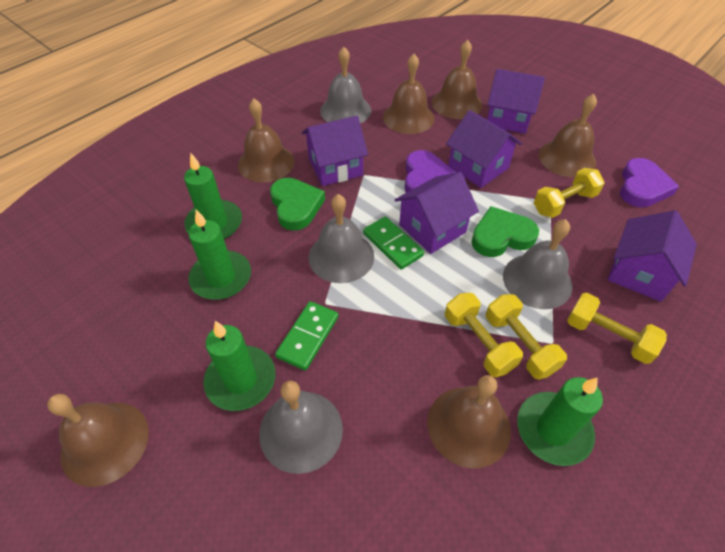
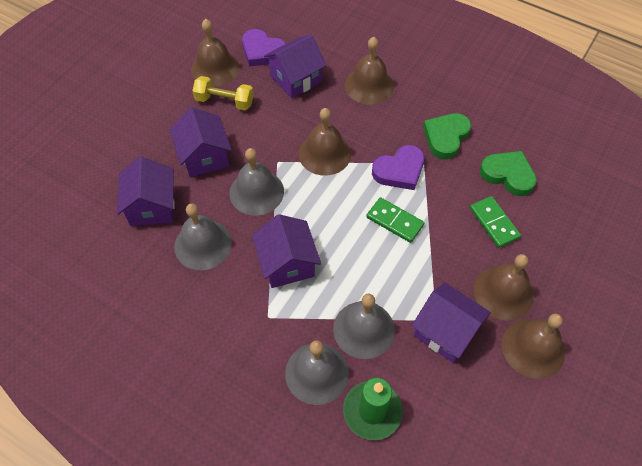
brown bell: [47,394,149,487] [238,99,295,183] [383,54,435,134] [427,375,511,468] [432,40,482,119] [539,94,597,177] = 6 -> [191,19,240,87] [299,108,351,176] [345,37,394,105] [473,254,534,320] [502,314,565,379] = 5
green candle: [184,153,242,239] [188,210,251,300] [203,321,276,411] [517,377,603,466] = 4 -> [343,378,403,440] = 1
yellow dumbbell: [445,293,523,377] [486,294,567,380] [534,168,605,218] [567,293,667,364] = 4 -> [192,76,254,110] = 1

